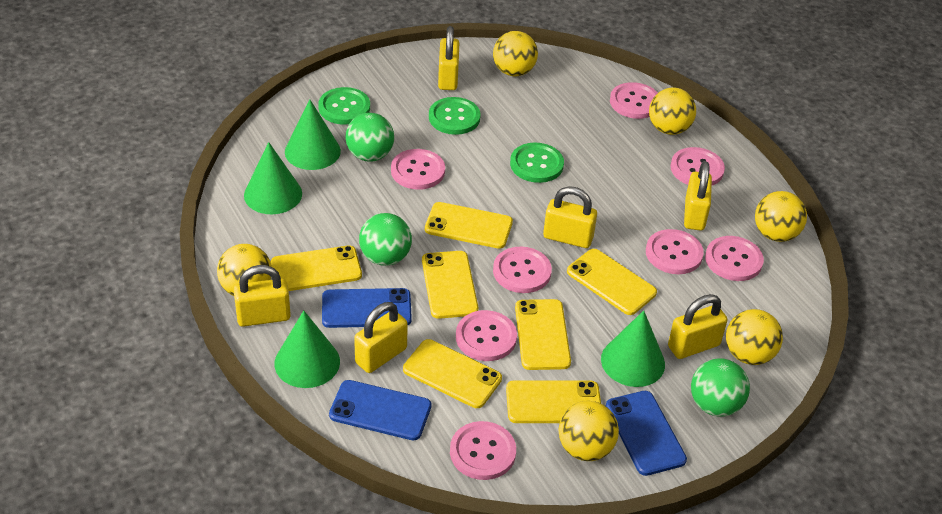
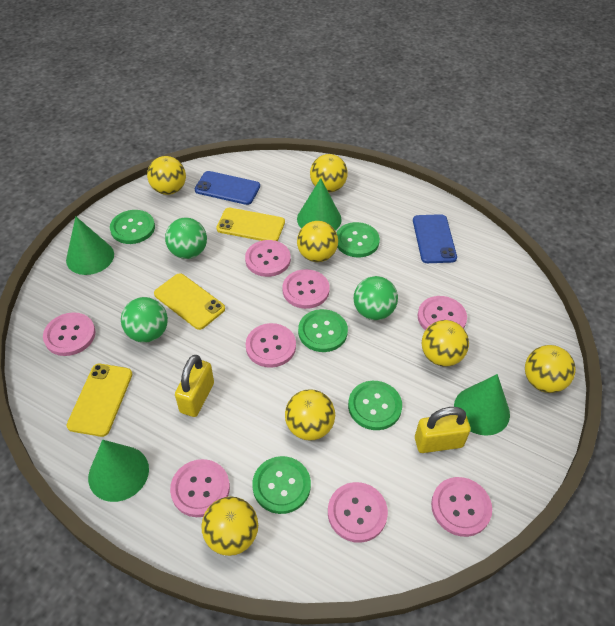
blue phone: [322,288,412,328] [329,380,431,440] [606,391,687,476] = 3 -> [195,171,260,205] [413,214,457,263] = 2
green button: [318,87,370,124] [429,97,481,135] [510,143,564,183] = 3 -> [110,210,155,244] [252,456,311,514] [298,309,348,352] [336,222,380,257] [348,381,402,430] = 5
yellow ball: [217,244,272,296] [493,31,538,76] [558,401,619,461] [649,88,696,135] [726,309,783,365] [755,191,807,242] = 6 -> [147,156,186,195] [201,497,258,556] [285,389,335,441] [297,221,338,262] [310,154,348,192] [422,320,469,367] [525,345,576,393] = 7
yellow padlock: [233,265,291,327] [354,302,408,373] [438,26,459,90] [543,186,597,248] [668,294,727,359] [684,161,712,231] = 6 -> [175,355,214,417] [415,407,471,453] = 2
yellow phone: [271,245,362,291] [403,339,502,408] [422,251,478,319] [425,202,513,249] [506,380,601,423] [515,299,571,370] [567,249,657,315] = 7 -> [67,364,132,437] [154,273,225,330] [216,208,285,241] = 3

